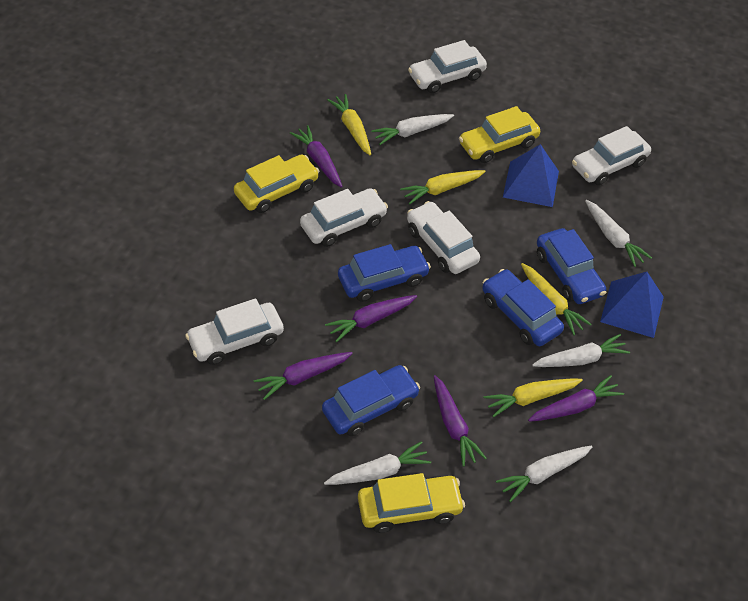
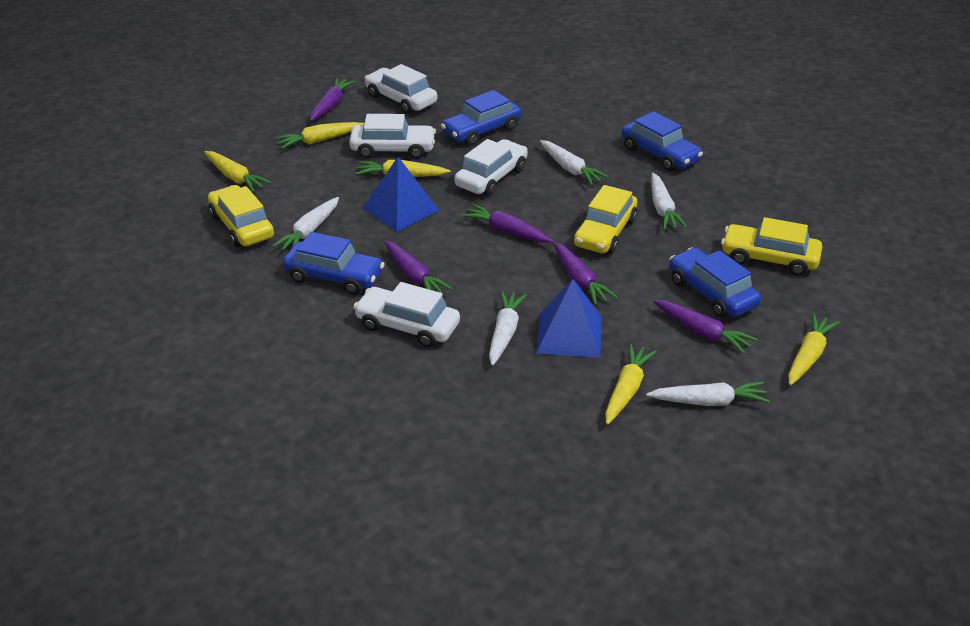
white car: [185,298,284,365] [300,188,388,247] [407,201,480,274] [408,40,487,93] [572,126,651,185] = 5 -> [349,114,436,159] [353,282,460,347] [365,64,437,114] [454,139,528,196] = 4
yellow carrot: [327,94,371,156] [400,170,486,204] [484,378,583,417] [521,263,592,335] = 4 -> [205,151,271,192] [275,122,364,149] [355,160,451,177] [605,344,657,425] [788,313,839,385] = 5

